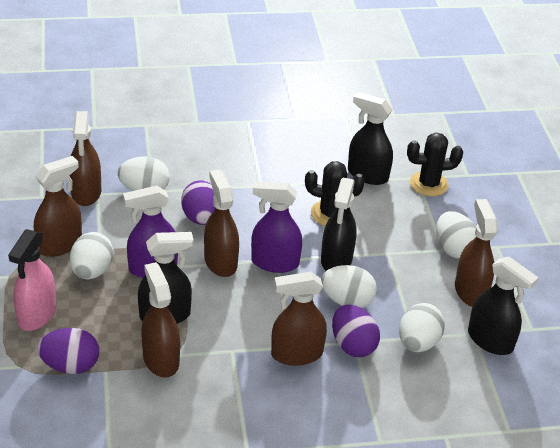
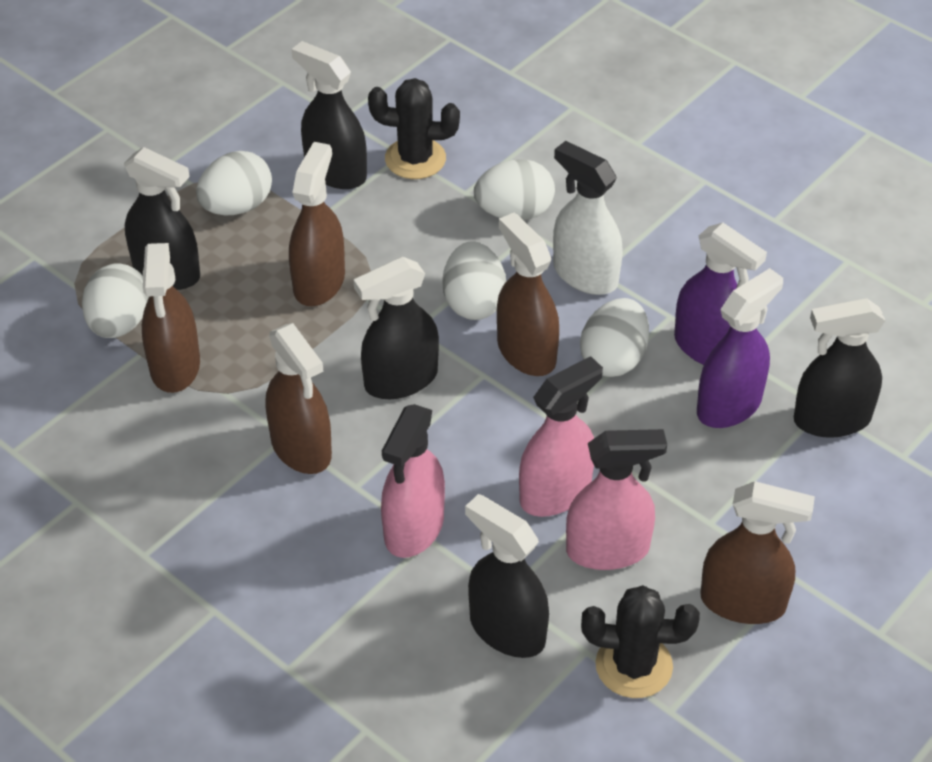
black spray bottle: [138,232,194,324] [321,178,357,271] [348,92,393,185] [468,257,539,355] = 4 -> [124,147,200,290] [291,41,367,189] [354,257,439,399] [465,494,549,658] [794,298,885,438] = 5
brown spray bottle: [34,156,82,257] [69,111,101,206] [141,262,180,378] [204,169,239,277] [271,272,327,366] [455,199,498,306] = 6 -> [142,243,200,393] [266,323,332,474] [289,142,345,306] [497,213,559,376] [701,481,815,624] = 5
pink spray bottle: [8,229,56,331] = 1 -> [381,404,445,558] [519,356,603,517] [566,429,667,570] = 3
purple egg: [37,328,99,374] [181,180,215,225] [332,304,380,357] = 3 -> none = 0
white spray bottle: none = 0 -> [553,141,623,295] = 1

